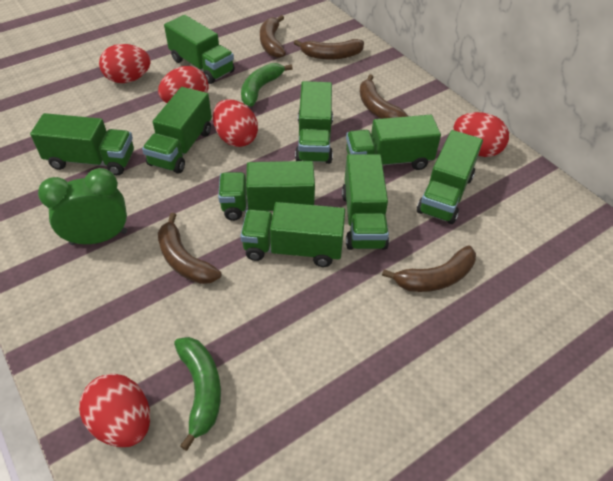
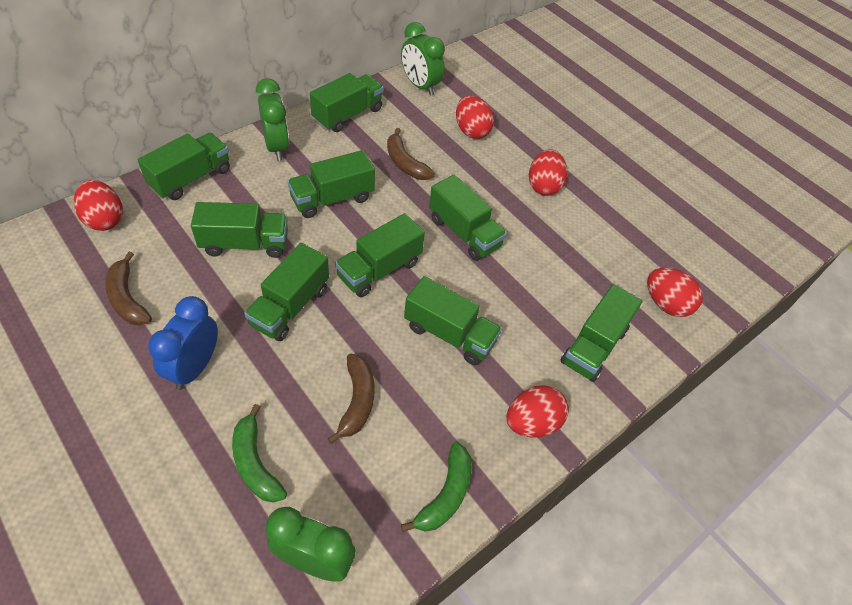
blue clock: none = 0 -> [148,296,218,390] = 1
brown banana: [158,213,221,284] [260,15,286,58] [294,39,364,60] [360,74,408,119] [382,245,476,292] = 5 -> [105,252,152,325] [328,354,375,444] [387,128,435,180] = 3
green clock: [38,168,127,245] = 1 -> [256,78,289,161] [266,507,356,582] [401,22,445,96] = 3

